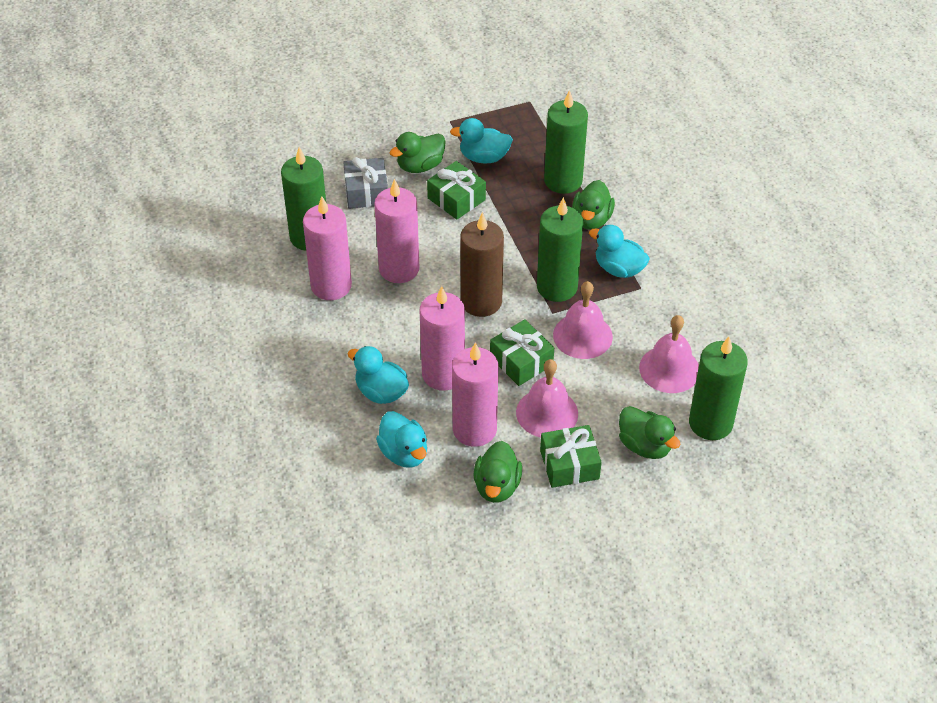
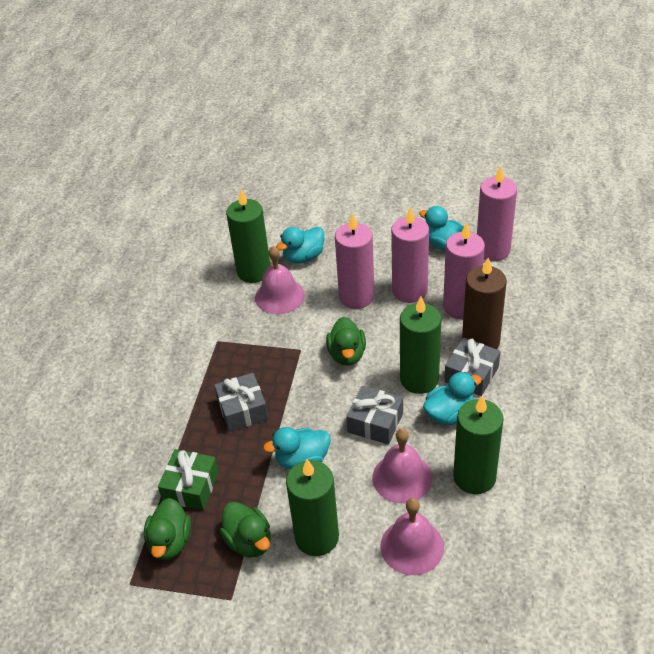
green duck: [389,132,446,173] [473,441,522,503] [572,180,615,230] [619,406,681,459] = 4 -> [144,498,191,560] [220,502,271,557] [326,317,366,366] = 3
green gift: [427,161,486,220] [490,319,554,386] [540,425,602,488] = 3 -> [158,449,219,510] = 1
grey gift: [343,157,388,209] = 1 -> [214,373,268,432] [346,386,403,445] [444,337,500,396] = 3

